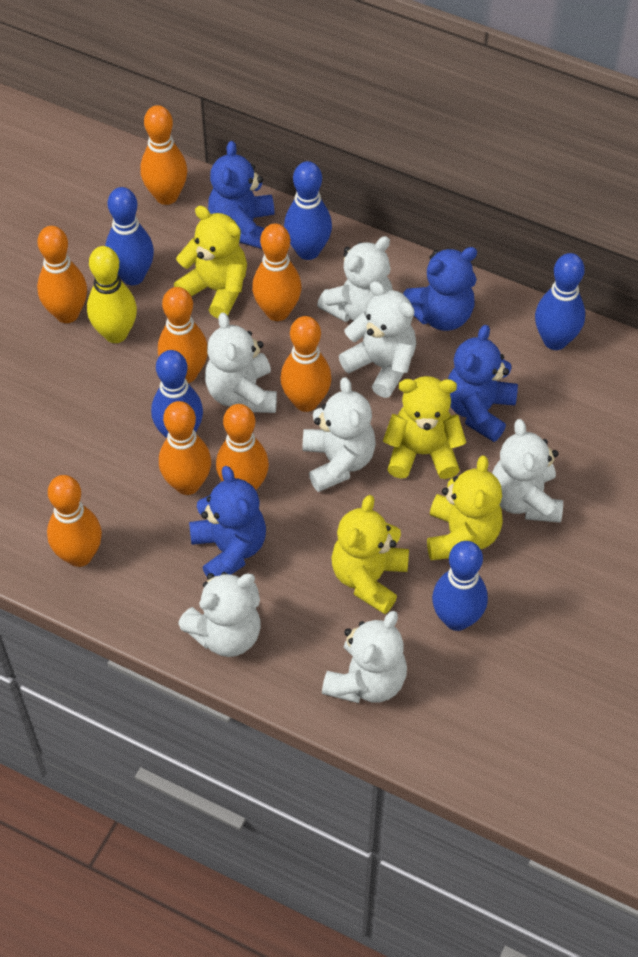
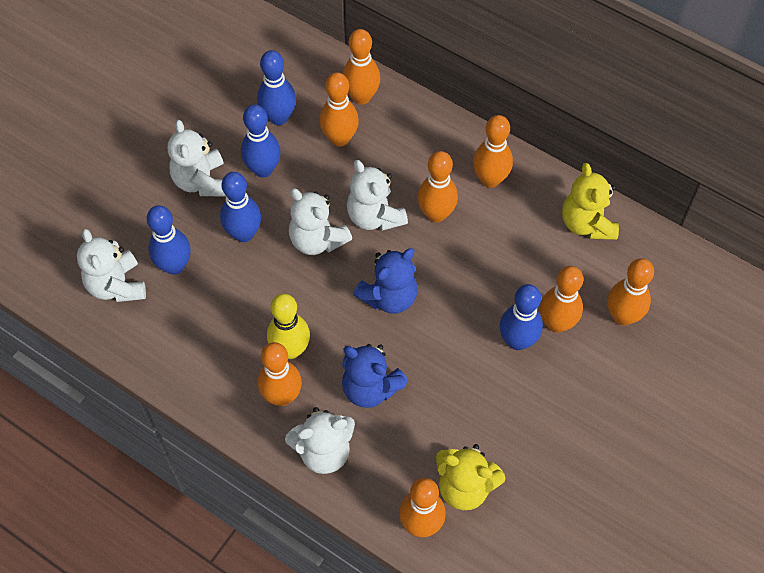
blue teddy bear: [189,466,266,576] [208,141,275,249] [403,247,477,331] [448,325,518,442] = 4 -> [342,344,408,408] [353,248,418,314] = 2
white teddy bear: [178,572,261,657] [205,312,277,413] [303,377,376,492] [317,236,393,322] [322,611,407,703] [339,281,416,398] [492,419,563,523] = 7 -> [77,229,146,302] [168,120,226,197] [285,407,355,474] [289,188,352,255] [347,160,408,231] = 5
yellow teddy bear: [174,206,247,319] [331,495,409,614] [383,376,466,479] [427,456,503,561] = 4 -> [436,444,506,510] [562,163,619,240] = 2

